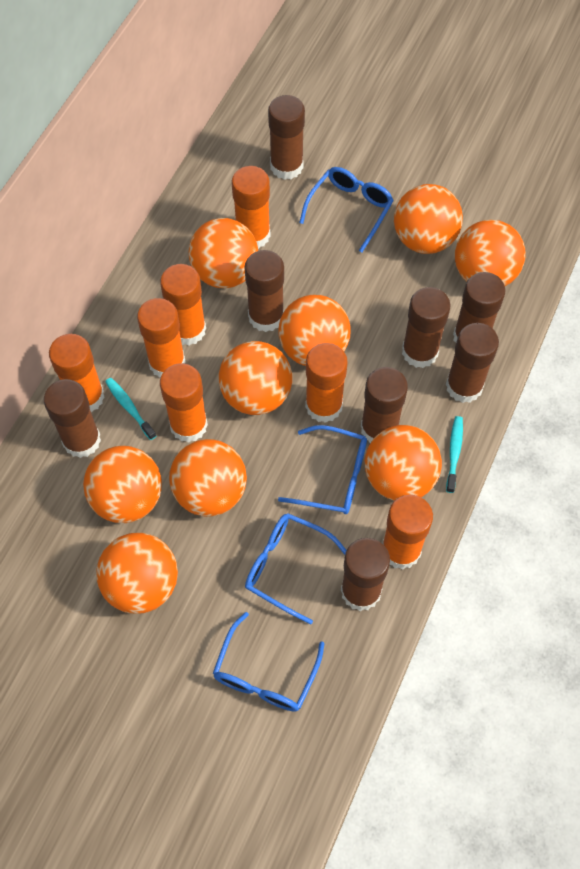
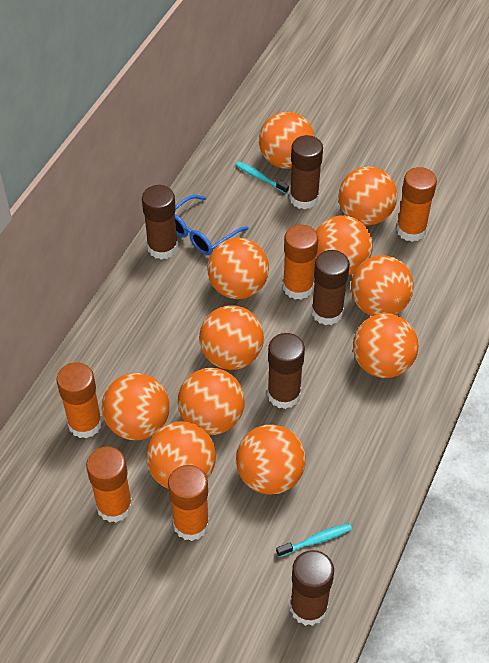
blue glasses: [213,612,324,712] [245,513,347,625] [278,425,367,514] [299,167,394,252] = 4 -> [175,195,249,255] = 1
brown glue stick: [44,379,101,458] [245,250,284,332] [268,95,305,180] [341,538,390,611] [361,367,408,443] [402,287,450,368] [446,323,499,403] [453,272,505,342] = 8 -> [142,185,178,260] [267,333,305,409] [289,135,323,209] [290,550,334,626] [312,250,350,325] = 5
orange ball: [83,446,162,523] [96,533,178,614] [169,439,247,517] [189,218,258,288] [219,341,292,415] [279,295,351,366] [365,425,442,501] [394,184,463,254] [455,220,526,286] = 9 -> [102,373,170,440] [146,421,216,488] [178,368,245,435] [199,305,264,370] [207,238,269,299] [236,424,306,495] [259,112,315,169] [316,215,373,275] [338,166,397,225] [351,255,414,316] [353,313,418,378] = 11
orange glue stick: [49,334,105,413] [137,298,186,378] [160,264,206,345] [160,363,208,443] [232,166,271,249] [305,343,348,423] [382,495,433,570] = 7 -> [56,362,102,439] [86,446,133,523] [168,465,210,541] [283,225,318,300] [396,167,437,242] = 5

